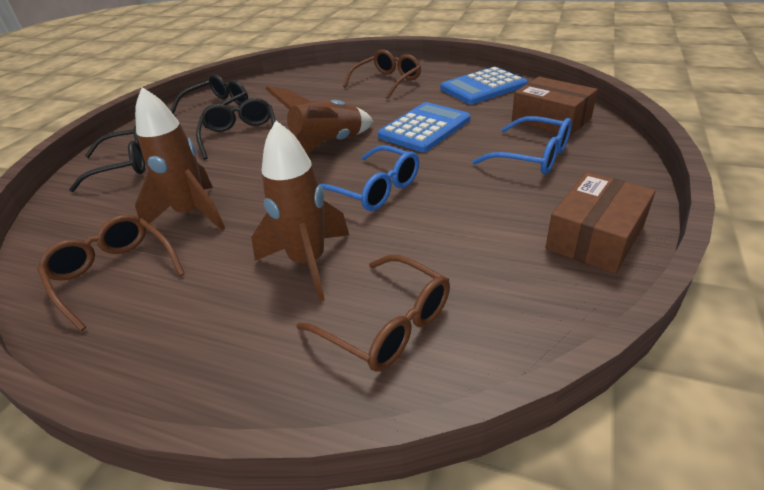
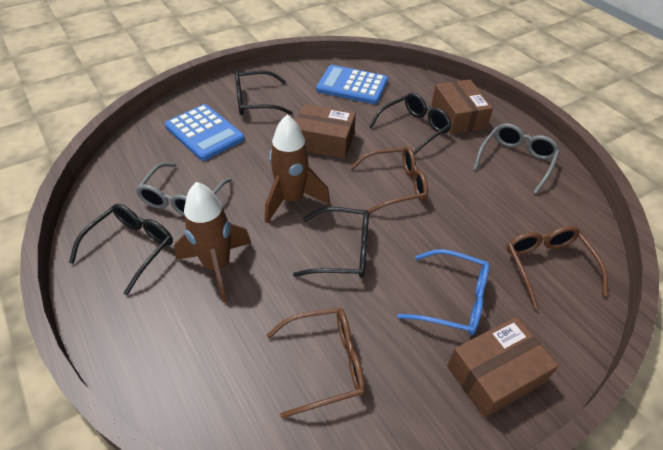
black glasses: [69,125,145,192] [171,74,248,128] [196,98,276,159] = 3 -> [69,204,173,295] [235,70,293,115] [293,207,369,278] [369,93,452,155] = 4
blue glasses: [319,145,419,211] [472,116,572,175] = 2 -> [397,249,490,335] = 1
brown box: [512,77,598,136] [545,172,656,274] = 2 -> [296,104,356,159] [431,79,493,134] [447,317,559,418] = 3
brown rocket: [135,87,225,231] [251,121,349,302] [266,86,374,154] = 3 -> [174,182,251,302] [265,114,330,224] = 2
grey glasses: none = 0 -> [136,163,232,216] [473,123,560,194] = 2

